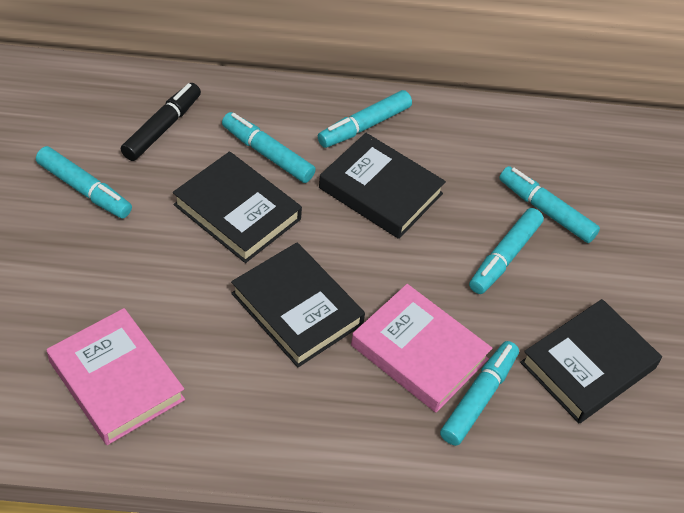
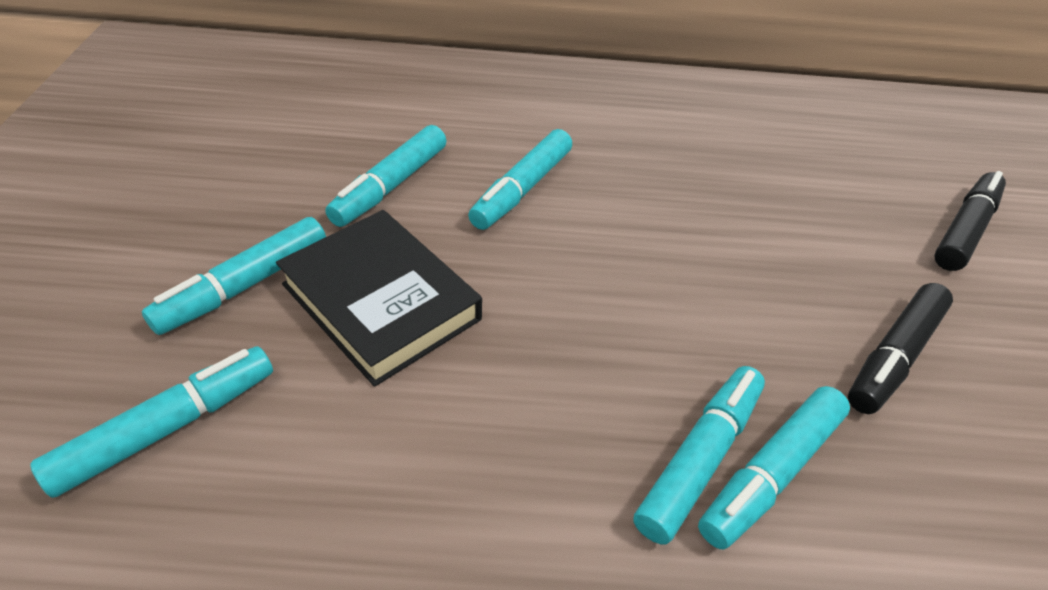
black book: [173,151,302,263] [231,242,365,367] [319,133,446,239] [520,299,662,423] = 4 -> [276,210,482,387] = 1
black marker: [121,83,201,161] = 1 -> [848,283,953,414] [934,171,1006,271] = 2
pink book: [47,308,185,445] [351,284,492,412] = 2 -> none = 0

